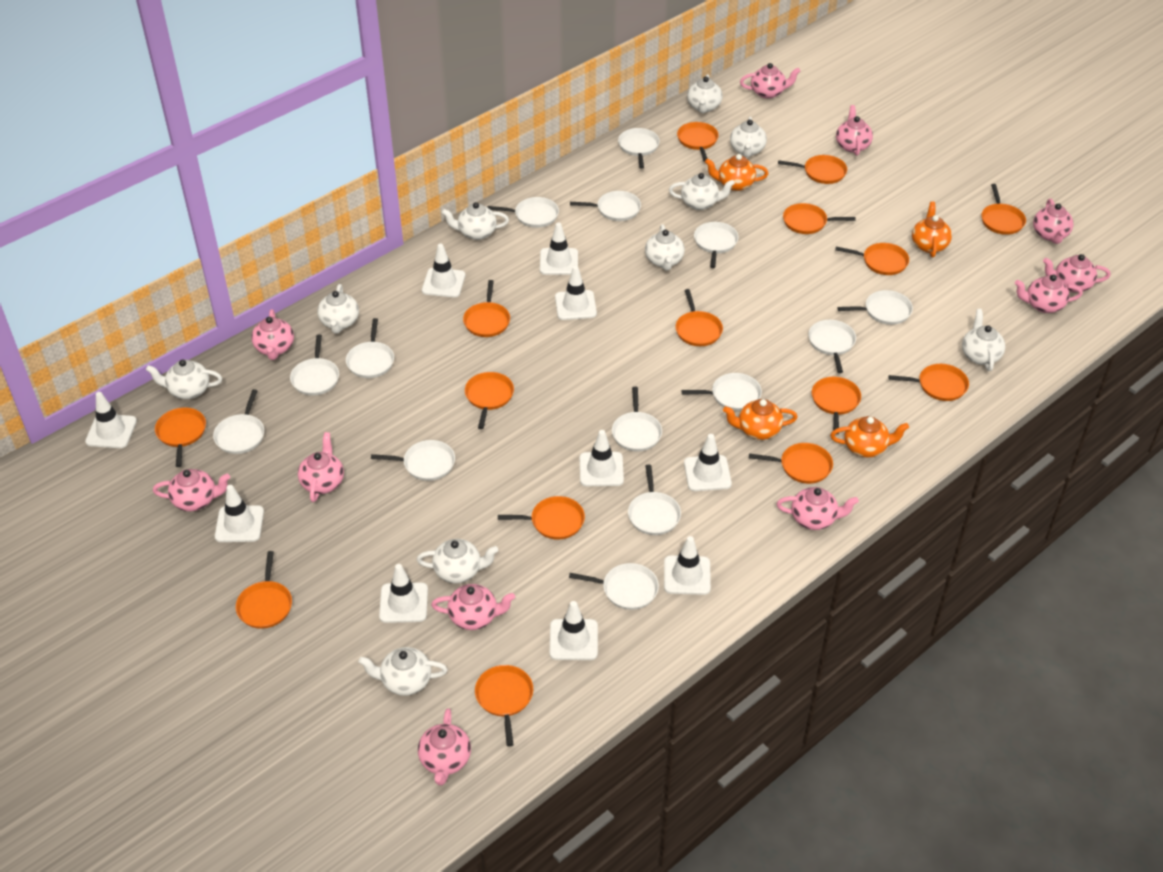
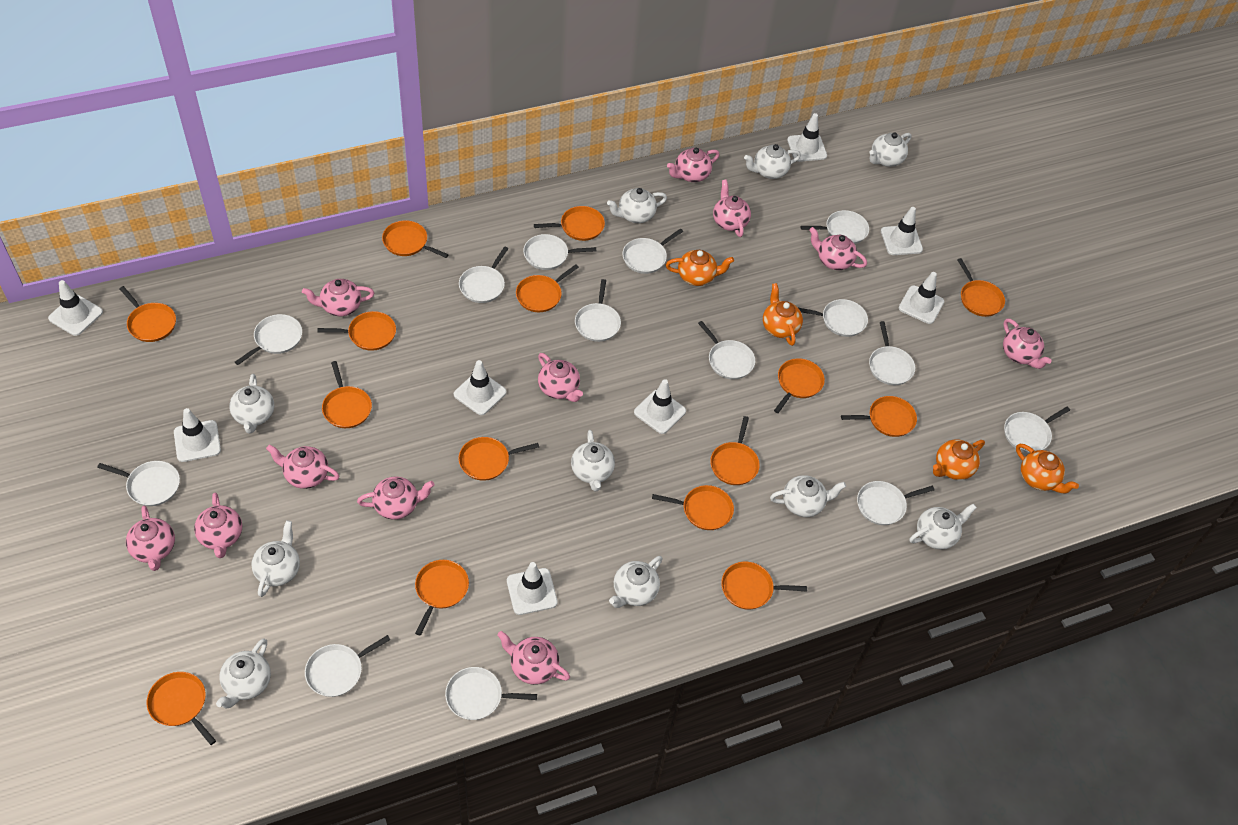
white traffic cone: [85,392,137,448] [215,485,264,542] [379,564,428,623] [422,244,465,298] [540,222,578,275] [550,601,598,660] [555,266,597,320] [580,430,624,486] [664,536,711,595] [684,434,732,491] = 10 -> [48,280,103,336] [174,408,221,462] [454,360,506,415] [507,562,558,615] [634,379,686,434] [787,113,827,162] [881,207,923,255] [899,272,944,324] = 8

